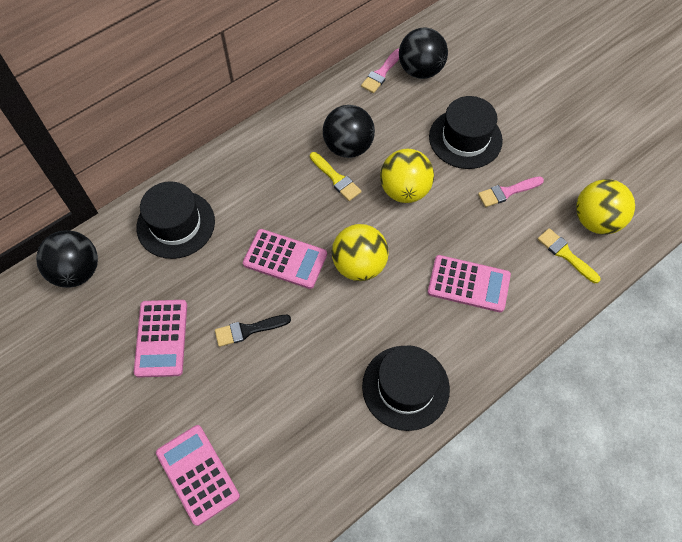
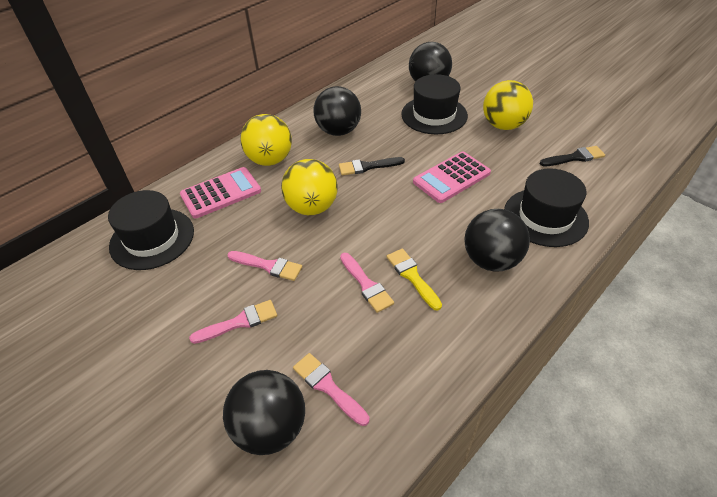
black ball: [36,230,98,288] [323,105,375,158] [399,28,448,79] = 3 -> [223,370,305,455] [313,86,361,136] [409,42,452,82] [464,209,530,272] = 4
black brush: [215,315,291,347] = 1 -> [339,157,405,175] [540,146,605,166] = 2
pink brush: [361,49,399,93] [478,176,544,207] = 2 -> [189,300,277,344] [227,251,302,281] [293,353,369,426] [340,253,394,313] = 4
pink calculator: [134,300,187,378] [156,425,240,526] [243,229,327,289] [428,255,511,312] = 4 -> [180,167,261,219] [413,151,491,203] = 2
yellow brush: [310,152,361,201] [538,228,600,283] = 2 -> [387,248,442,311] = 1

